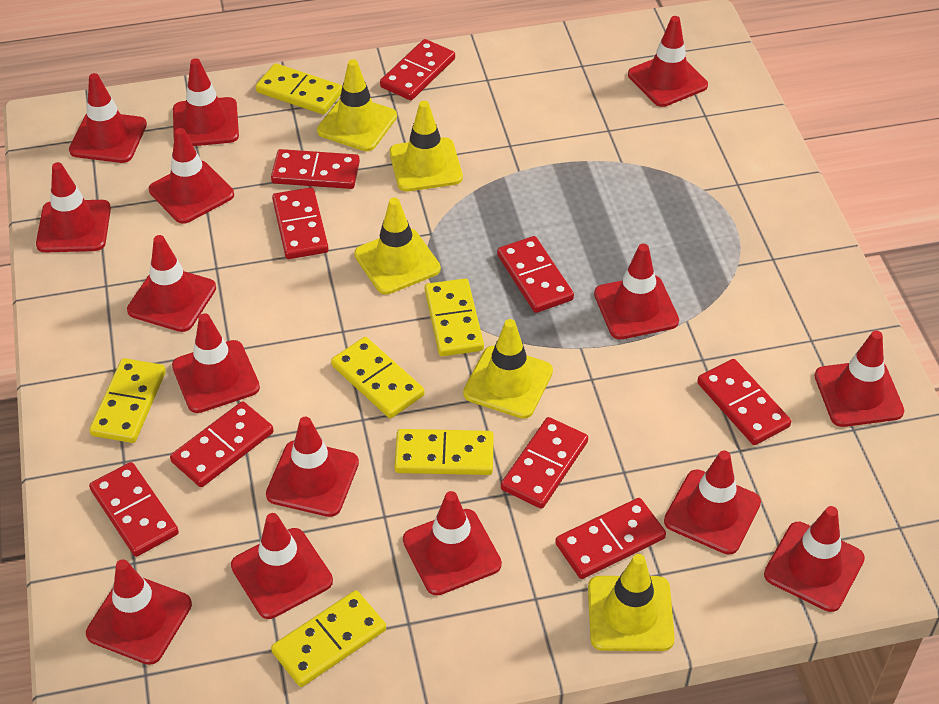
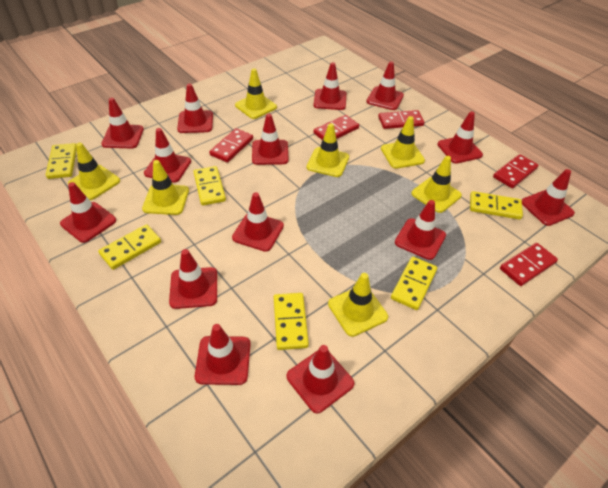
red domino: [89,462,179,557] [170,401,274,487] [271,149,360,189] [272,187,328,259] [380,39,455,100] [497,236,574,313] [501,417,588,509] [555,498,666,579] [697,359,791,445] = 9 -> [209,128,253,162] [314,115,359,140] [378,110,424,129] [493,154,539,188] [500,243,558,286] = 5
red traffic cone: [36,162,111,253] [69,73,147,163] [86,559,192,665] [127,235,216,332] [149,128,234,224] [172,313,260,413] [173,58,239,146] [231,513,333,619] [266,417,359,517] [403,491,502,596] [594,244,679,339] [628,16,708,107] [664,450,761,555] [764,506,865,612] [815,331,904,427] = 15 -> [60,182,116,243] [101,98,144,149] [144,128,191,183] [169,249,217,309] [177,83,213,133] [195,324,251,385] [232,192,284,252] [252,114,289,165] [287,345,354,413] [314,62,346,110] [367,61,404,110] [395,200,446,260] [437,111,483,164] [522,169,575,226] = 14
yellow traffic cone: [317,59,397,151] [354,197,441,295] [389,101,463,192] [463,319,553,419] [588,554,675,651] = 5 -> [68,143,120,200] [142,160,189,215] [235,68,277,119] [307,123,349,177] [328,273,388,337] [381,116,425,169] [411,156,462,213] = 7

